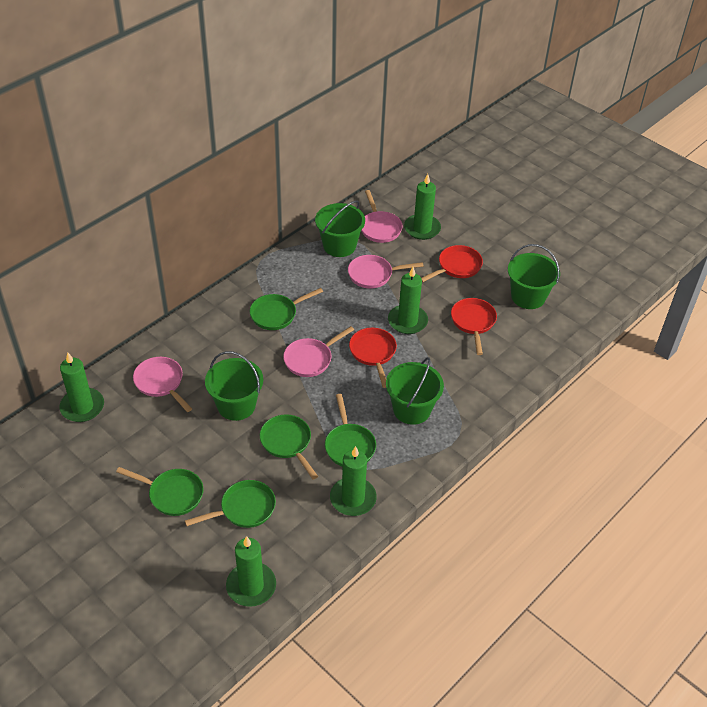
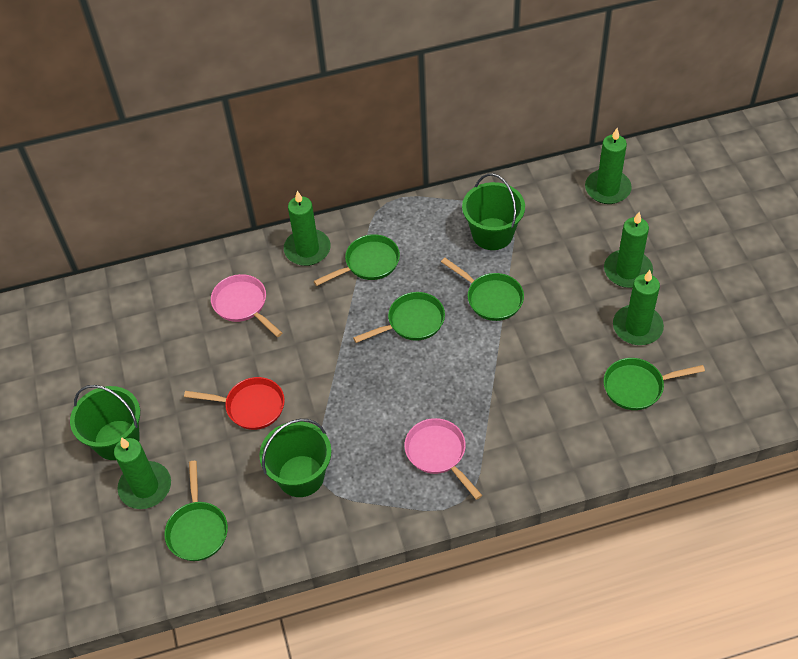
green bucket: [205,351,263,421] [315,200,365,257] [386,357,444,425] [508,244,560,309] = 4 -> [70,385,140,460] [259,419,331,497] [462,173,525,250] = 3
pink pan: [133,357,192,412] [283,326,354,377] [348,255,424,289] [361,190,403,243] = 4 -> [211,274,282,337] [404,418,482,500] = 2
red pan: [349,328,397,388] [421,245,483,283] [451,298,497,355] = 3 -> [184,377,285,430] = 1

